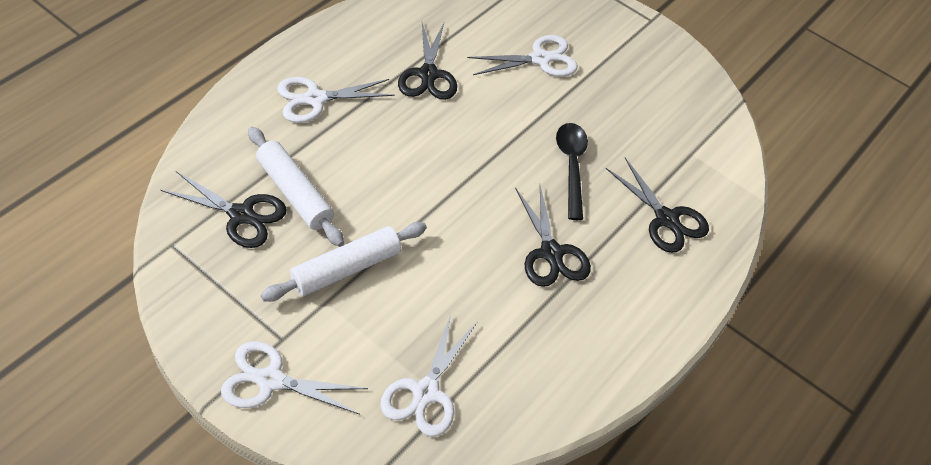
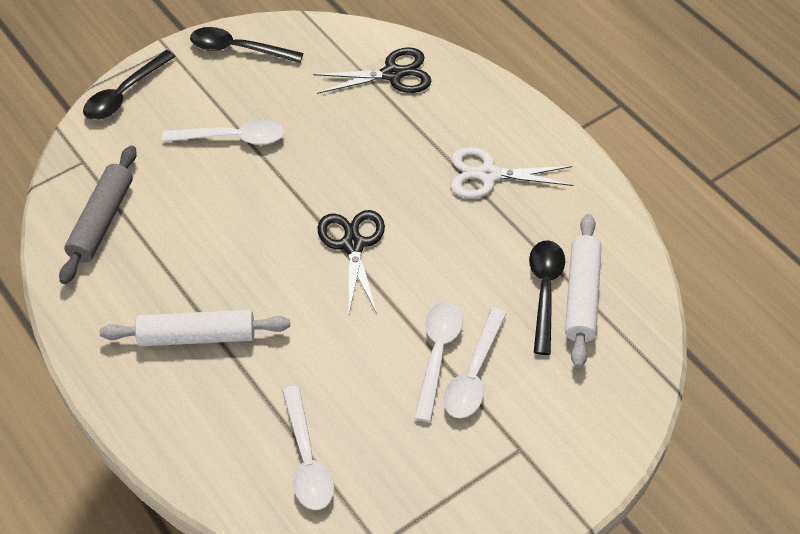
black scissors: [161,171,287,248] [398,23,457,100] [515,185,591,287] [606,158,709,253] = 4 -> [313,47,431,94] [317,210,385,314] = 2
black spoon: [556,123,588,220] = 1 -> [83,50,176,120] [190,27,303,63] [529,240,565,355] = 3
grey rolling pin: none = 0 -> [59,145,137,284] = 1
white scissors: [221,341,368,415] [277,77,395,123] [380,314,477,436] [467,35,578,77] = 4 -> [451,147,573,198] = 1
white spoon: none = 0 -> [162,119,284,145] [282,386,334,510] [414,301,463,422] [444,308,507,418] = 4

